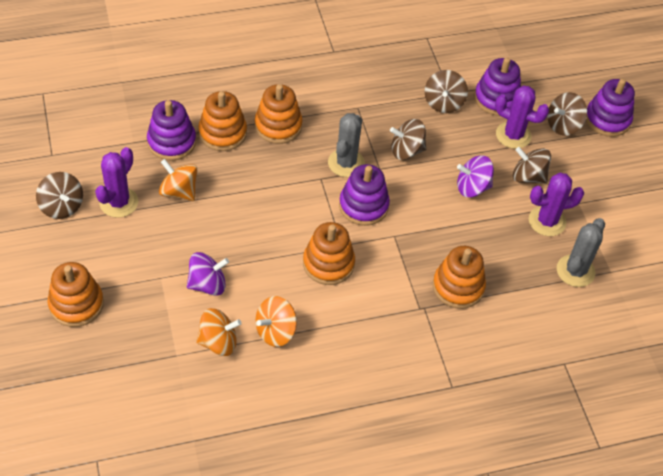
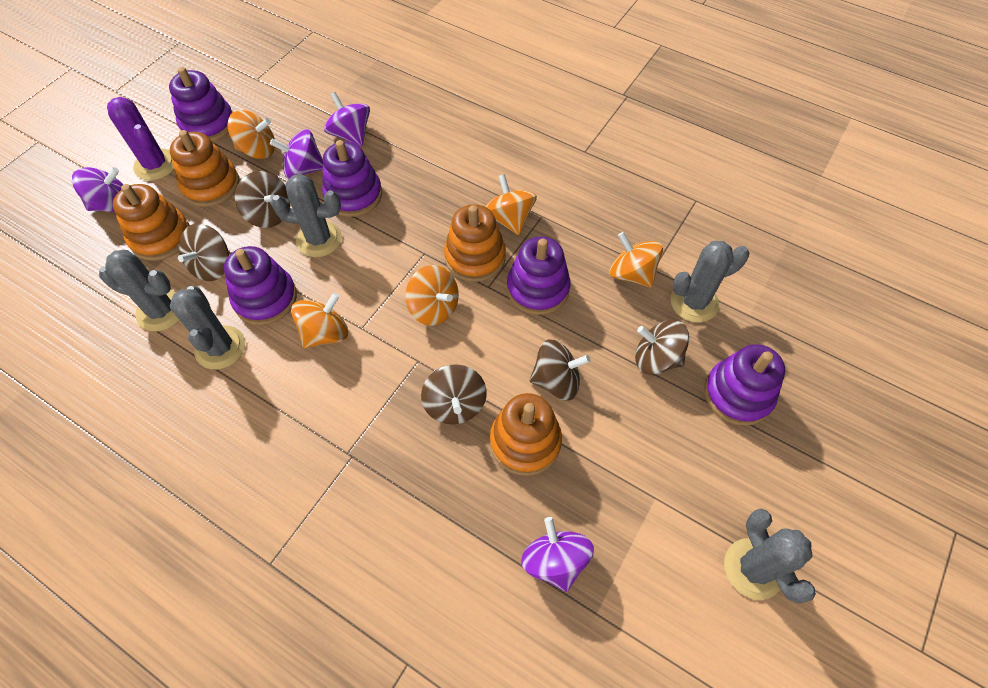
grey cactus: [328,113,365,177] [557,218,605,287] = 2 -> [99,250,180,332] [170,286,245,369] [271,174,342,257] [671,241,749,322] [724,509,816,603] = 5
orange spinning top: [159,159,198,201] [196,308,242,356] [255,296,297,347] = 3 -> [227,110,275,159] [291,293,348,348] [405,265,459,326] [485,174,537,235] [610,232,663,288] = 5
orange stacking toy: [48,262,104,327] [198,91,247,151] [255,84,303,144] [303,222,355,285] [433,246,486,309] = 5 -> [113,184,190,261] [170,130,240,207] [444,204,506,282] [490,393,562,476] = 4
purple cactus: [95,147,138,218] [495,85,549,149] [529,173,584,236] = 3 -> [107,97,174,181] = 1
purple spinning top: [187,252,229,296] [457,155,494,197] = 2 -> [72,167,123,212] [270,129,323,179] [324,92,370,146] [521,517,594,592] = 4
purple stacking toy: [147,100,196,161] [339,164,390,226] [474,57,521,116] [586,79,635,137] = 4 -> [169,67,233,142] [224,246,297,325] [322,140,382,217] [507,236,570,315] [704,344,785,426] = 5

